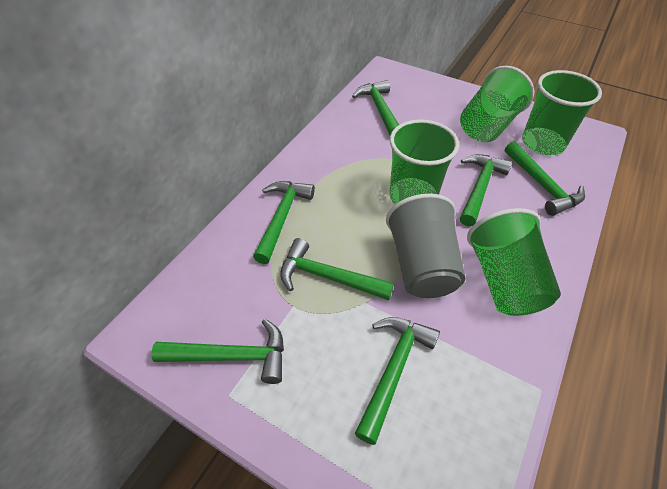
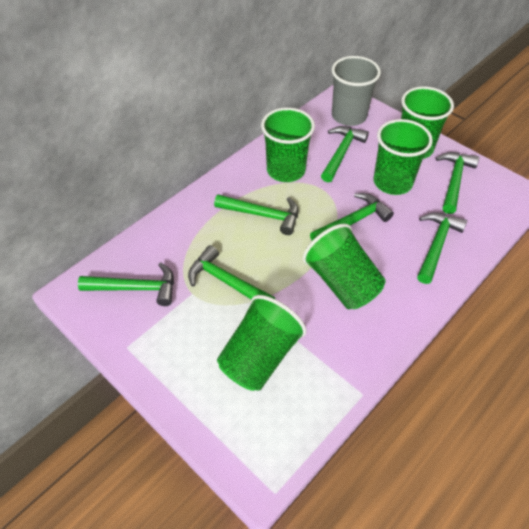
green cup: [390,119,459,204] [460,66,534,142] [467,208,561,316] [522,70,602,155] = 4 -> [217,295,306,391] [261,108,315,182] [303,224,386,309] [374,119,433,195] [401,86,454,159] = 5

